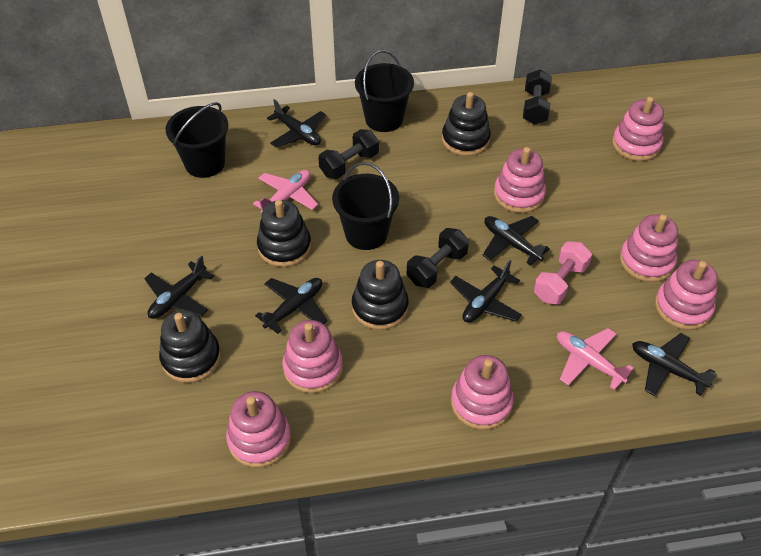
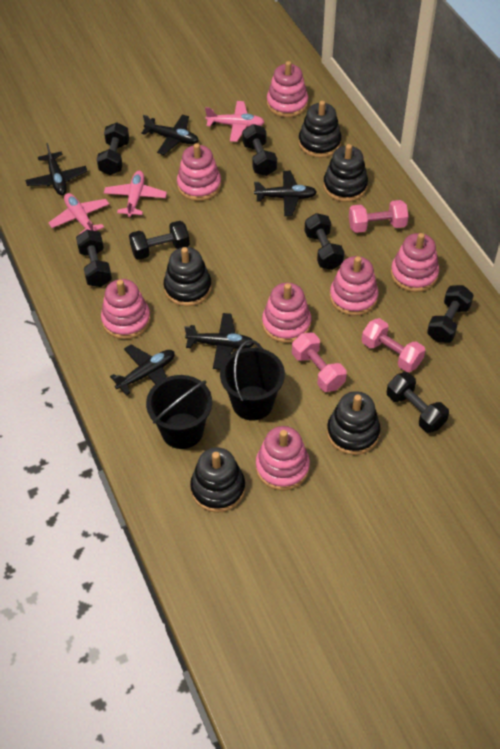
black bucket: [165,102,229,178] [332,162,399,250] [355,50,414,132] = 3 -> [146,375,212,449] [220,340,285,420] = 2
black dumbbell: [318,129,379,179] [407,228,469,288] [523,69,552,125] = 3 -> [76,230,112,287] [97,122,129,175] [129,221,190,260] [242,124,277,176] [305,213,345,270] [387,372,449,433] [427,285,474,343] = 7
black plane: [144,255,214,319] [255,278,327,334] [267,99,326,147] [450,260,522,323] [482,216,550,265] [632,333,717,396] = 6 -> [25,143,88,195] [110,345,175,395] [141,115,199,155] [184,313,254,370] [254,171,317,216] = 5
black stacking toy: [159,310,221,383] [257,200,311,267] [352,260,409,330] [442,92,491,156] = 4 -> [163,247,212,306] [190,447,245,513] [298,101,342,158] [323,144,368,202] [327,391,381,455] = 5
pink dumbbell: [534,241,592,304] = 1 -> [292,333,347,392] [349,200,409,233] [362,318,425,372] = 3
pink plane: [253,170,318,213] [557,328,634,390] = 2 -> [48,193,109,235] [104,171,167,217] [205,101,264,142] = 3

